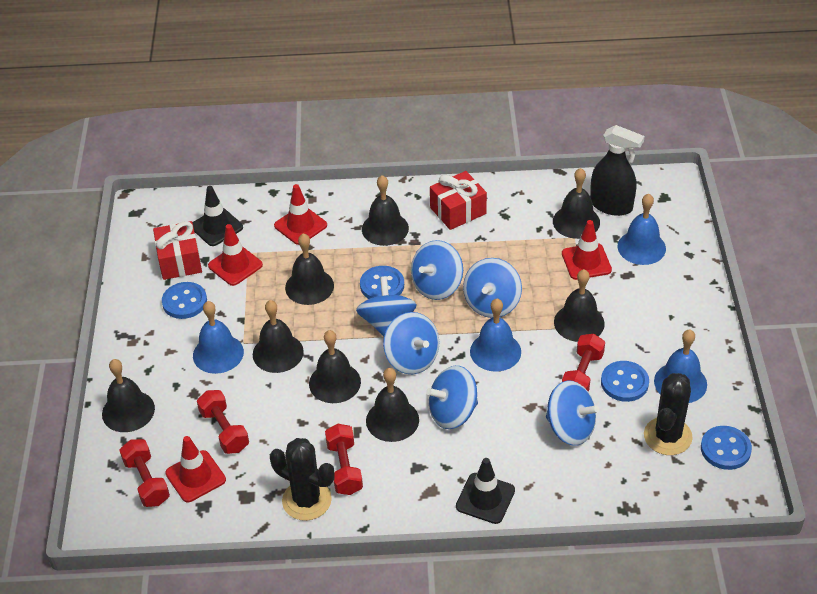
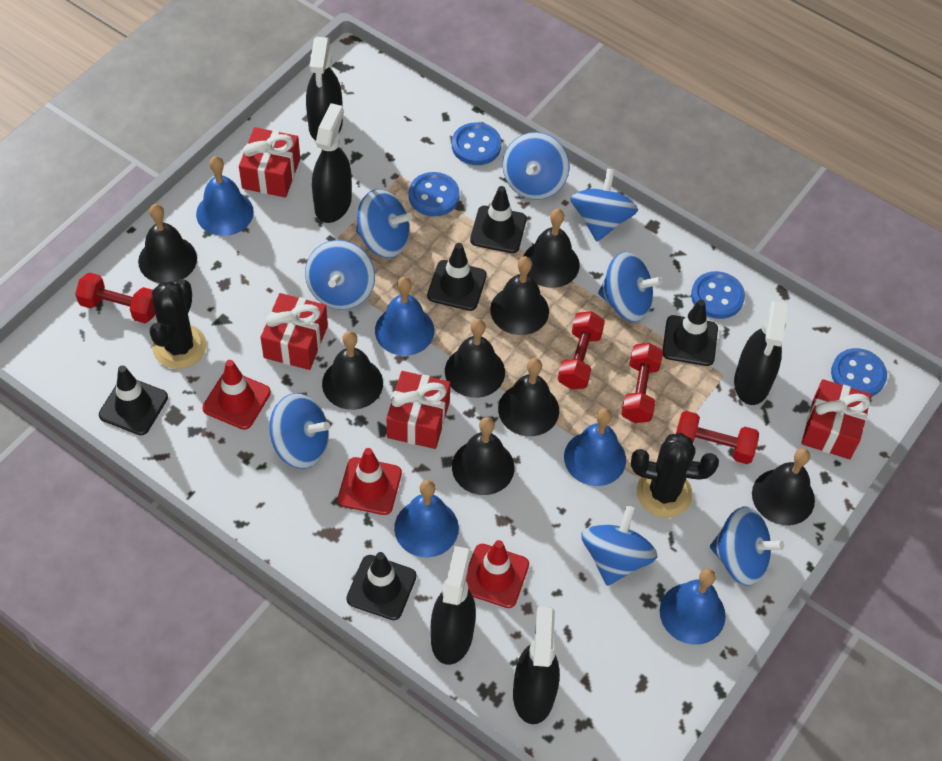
black spray bottle: [590,125,645,216] = 1 -> [306,37,343,141] [312,103,352,223] [431,546,476,665] [513,606,560,724] [734,301,788,405] = 5
black traffic cone: [193,186,243,246] [456,458,515,524] = 2 -> [99,365,168,435] [346,552,417,620] [427,243,487,311] [470,186,527,253] [662,299,718,366] = 5
blue bell: [193,301,244,374] [470,299,521,372] [617,194,666,265] [654,330,707,403] = 4 -> [196,156,254,236] [375,277,434,356] [394,480,459,557] [564,408,626,486] [660,568,726,645] = 5
blue spinning top: [356,276,417,336] [383,312,439,374] [411,240,463,300] [426,366,478,429] [463,258,522,318] [546,381,599,446] = 6 -> [269,393,330,469] [305,240,375,310] [356,189,412,258] [503,132,570,200] [570,168,638,242] [581,506,658,586] [598,252,663,322] [710,506,784,586] = 8
red gift: [153,221,202,280] [430,171,487,230] = 2 -> [239,127,300,197] [260,293,328,370] [386,371,451,449] [801,379,871,459] = 4
red traffic cone: [165,436,226,502] [208,224,263,286] [274,184,327,245] [562,220,612,280] = 4 -> [202,360,271,430] [338,448,402,515] [466,540,529,608] = 3

